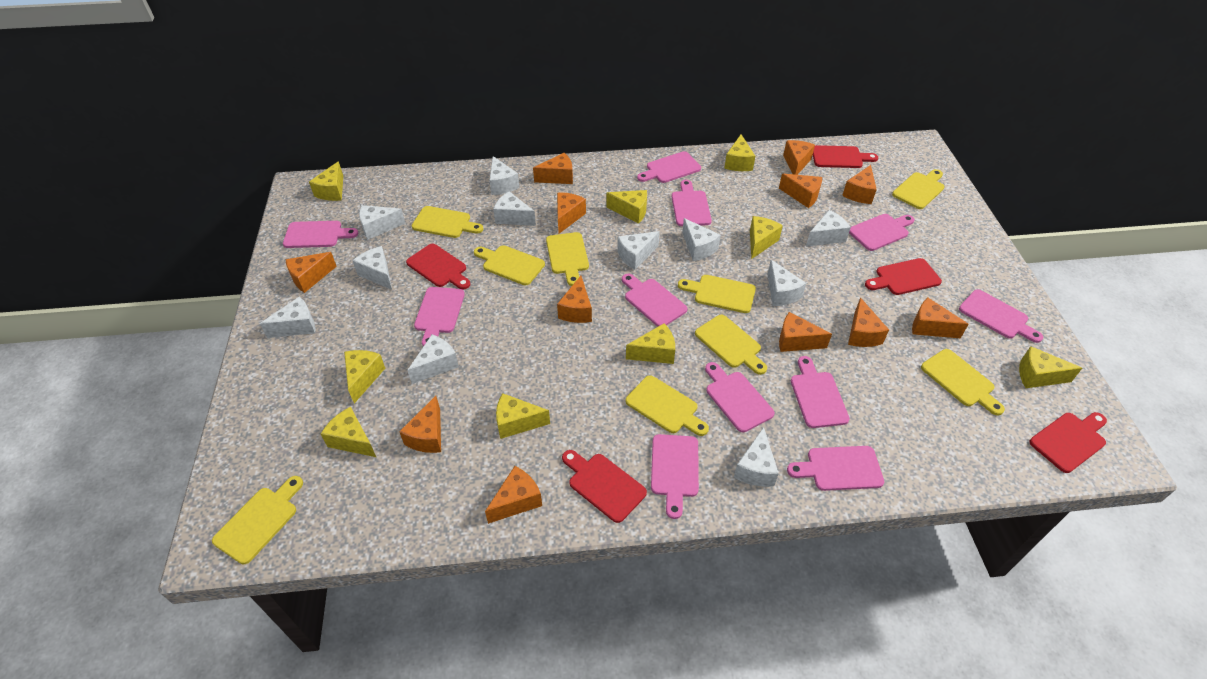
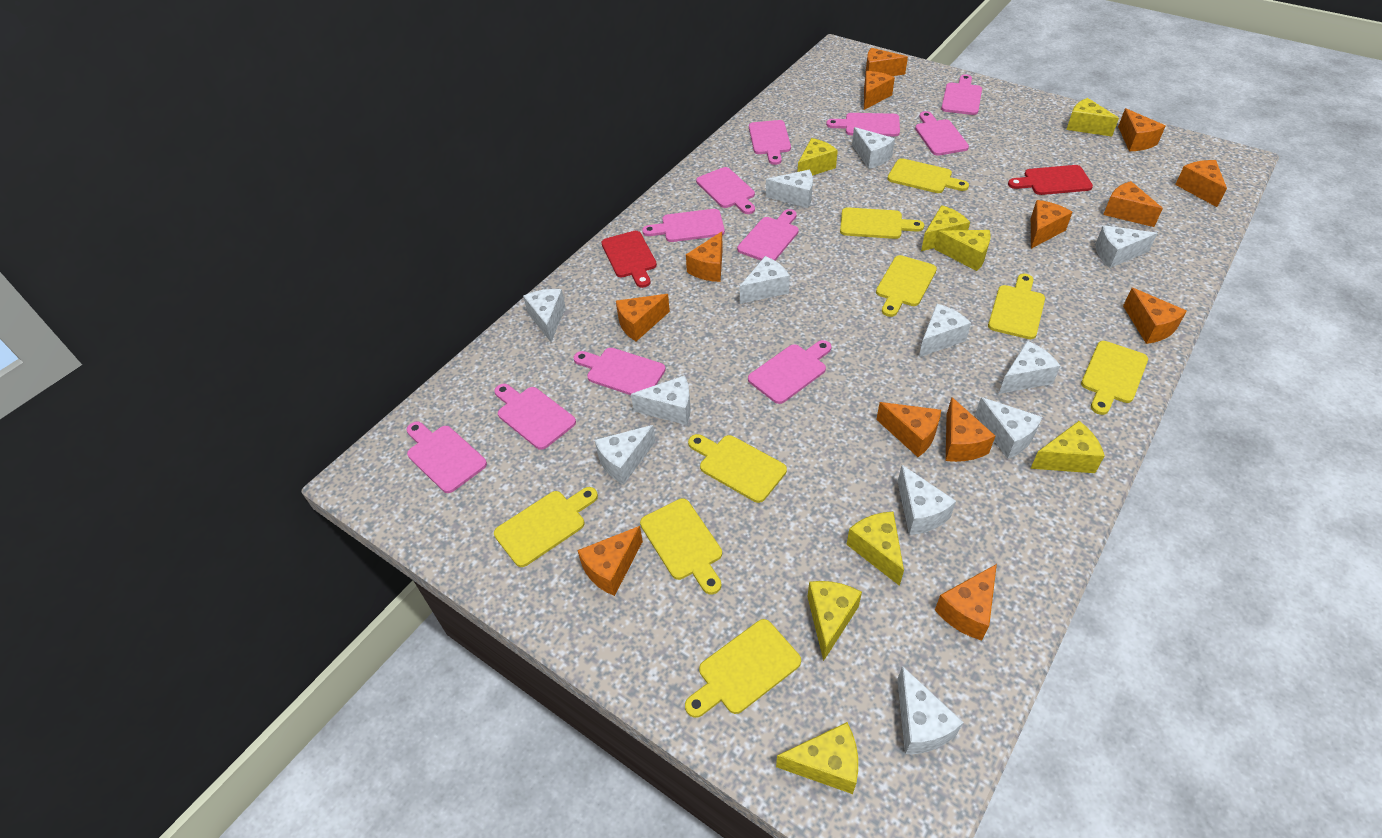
orange cheese: [286,252,337,293] [399,396,441,453] [485,466,542,524] [533,153,573,184] [557,192,586,233] [557,276,592,323] [779,174,822,208] [779,312,832,352] [783,140,815,175] [842,165,877,204] [848,298,889,347] [912,297,969,338] = 12 -> [577,526,643,596] [616,294,670,341] [686,232,723,282] [864,71,895,110] [865,48,908,76] [876,402,941,457] [935,564,997,641] [946,397,995,462] [1031,200,1072,249] [1103,181,1163,227] [1118,108,1165,151] [1123,288,1187,344] [1175,160,1227,207] = 13
red cutting board: [406,244,471,290] [562,450,647,523] [813,145,878,168] [865,258,942,295] [1029,412,1107,473] = 5 -> [602,231,657,288] [1008,165,1093,195] = 2
white cheese: [260,297,315,338] [352,246,392,290] [359,205,406,240] [407,334,459,384] [489,156,519,195] [493,191,536,226] [617,231,660,270] [682,218,721,261] [734,427,779,487] [767,260,806,306] [806,210,851,247] = 11 -> [523,289,565,342] [595,425,656,485] [631,375,690,425] [740,256,790,304] [766,170,813,208] [852,127,895,169] [897,666,964,754] [898,465,956,535] [919,304,971,357] [975,397,1042,459] [999,341,1060,394] [1095,225,1157,268] = 12
yellow cheese: [309,161,343,201] [321,407,376,457] [344,350,385,404] [496,393,550,439] [606,190,647,224] [626,323,675,364] [724,135,755,171] [750,216,783,259] [1019,346,1082,388] = 9 -> [776,722,858,794] [798,138,838,176] [807,581,862,661] [846,512,904,586] [921,205,970,251] [935,230,991,271] [1030,421,1105,473] [1066,98,1119,137] = 8

